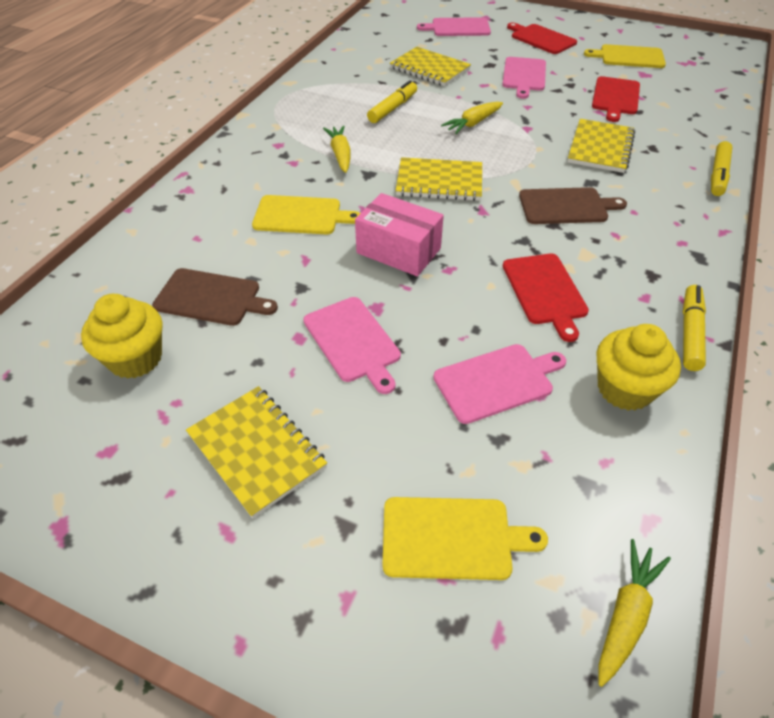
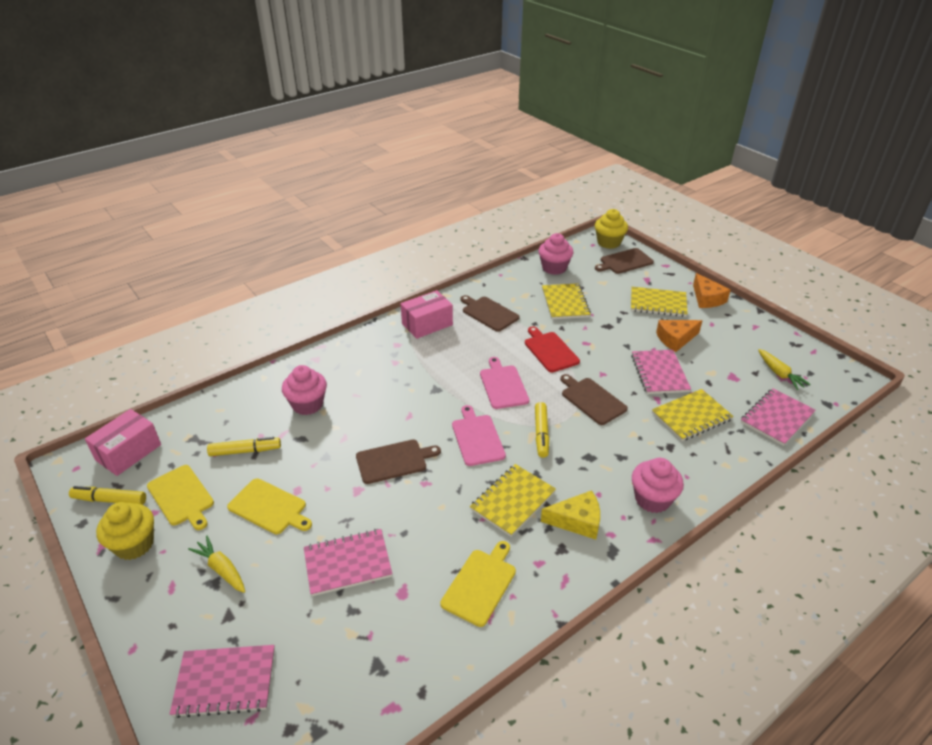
brown cutting board: [152,268,278,326] [519,187,627,224] = 2 -> [356,439,441,484] [460,295,520,332] [560,374,628,425] [595,248,654,274] = 4
orange cheese: none = 0 -> [656,320,703,352] [693,273,731,308] = 2
pink box: [355,193,444,276] = 1 -> [85,409,161,476] [401,290,453,339] = 2
pink cupcake: none = 0 -> [282,365,327,415] [538,233,574,275] [632,458,684,513] = 3
pink cutting board: [303,297,401,394] [417,17,491,36] [433,344,566,424] [502,57,546,99] = 4 -> [452,405,506,466] [480,357,529,409] = 2
pink notebook: none = 0 -> [170,645,275,718] [304,529,393,596] [631,350,691,394] [741,388,816,446] = 4
red cutting board: [503,253,589,342] [507,23,577,54] [592,76,640,122] = 3 -> [525,326,580,372] = 1
yellow carrot: [323,125,350,173] [441,102,503,134] [599,539,671,687] = 3 -> [188,536,245,593] [758,349,811,390] = 2
yellow cheese: none = 0 -> [541,490,600,540] = 1

